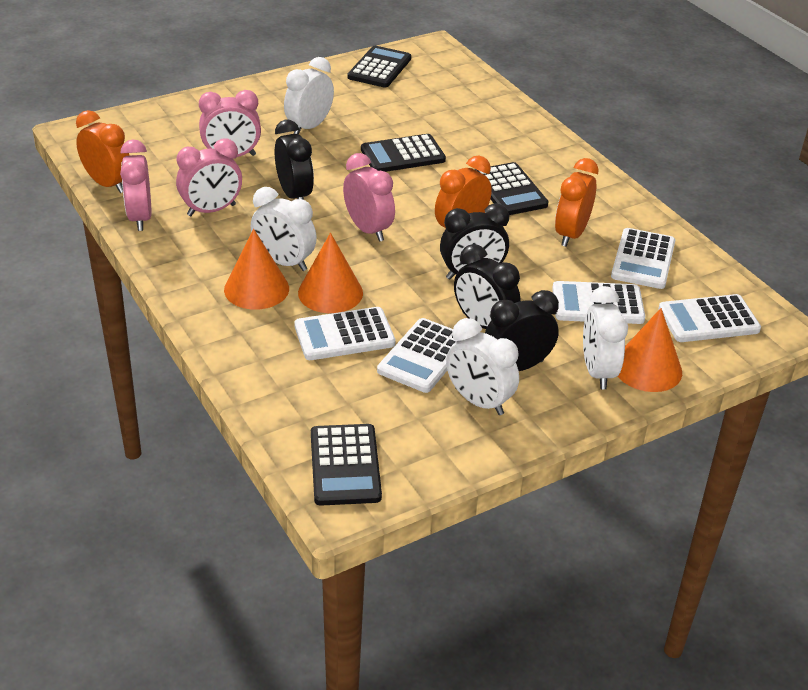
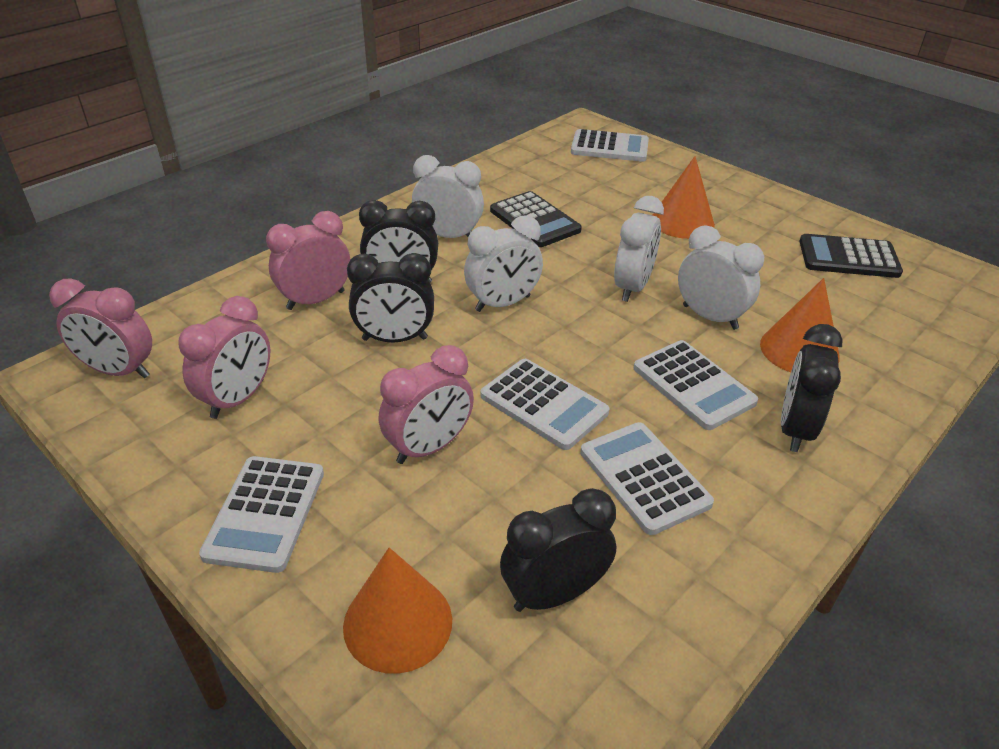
black calculator: [311,424,382,505] [348,46,411,87] [361,134,446,172] [475,162,549,215] = 4 -> [490,191,582,247] [799,234,903,278] = 2
orange clock: [76,110,130,193] [435,155,492,228] [555,158,599,247] = 3 -> none = 0

